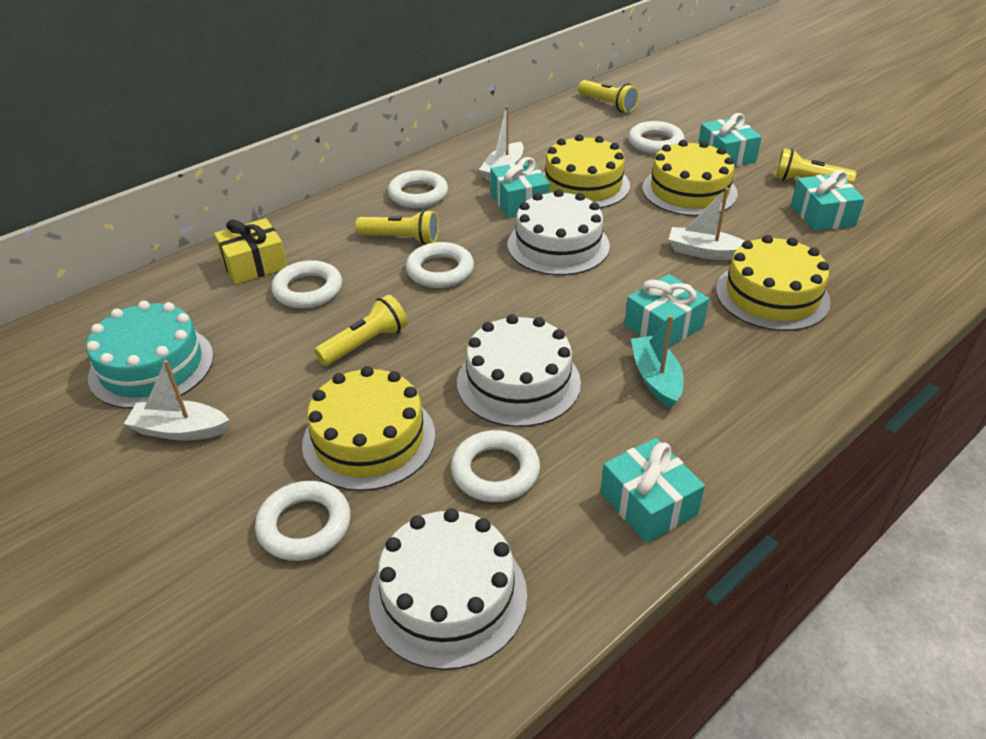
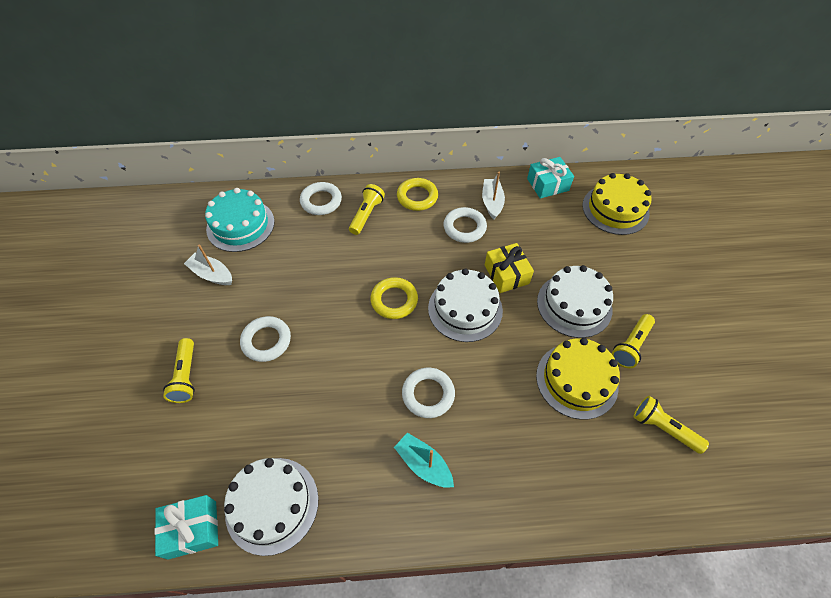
turquoise gift: [490,157,550,218] [600,438,705,543] [624,274,709,348] [698,113,762,166] [791,170,865,231] = 5 -> [154,495,218,560] [527,157,574,199] = 2
white boat: [124,360,229,440] [479,106,524,181] [668,187,745,260] = 3 -> [184,244,232,285] [482,172,505,219] = 2
white ring: [255,481,351,561] [271,260,342,308] [388,170,448,208] [406,242,474,288] [451,430,540,502] [628,121,684,154] = 6 -> [240,316,291,362] [300,182,342,215] [402,367,455,418] [443,207,487,243] = 4
yellow cake: [302,366,435,491] [542,134,630,208] [642,140,738,216] [716,235,831,331] = 4 -> [536,338,620,420] [582,173,652,235] = 2
yellow ring: none = 0 -> [370,277,418,319] [397,178,438,211] = 2

